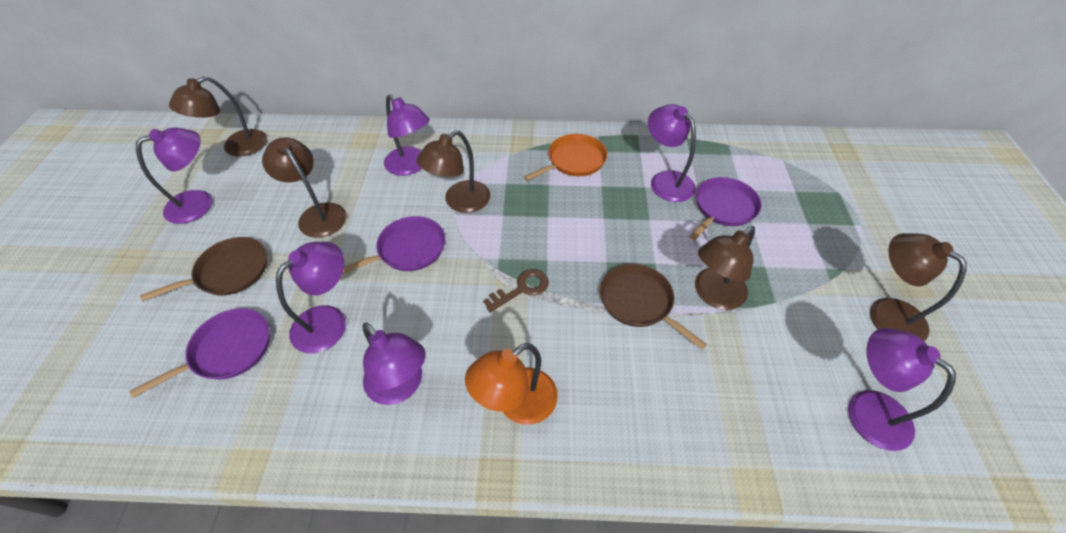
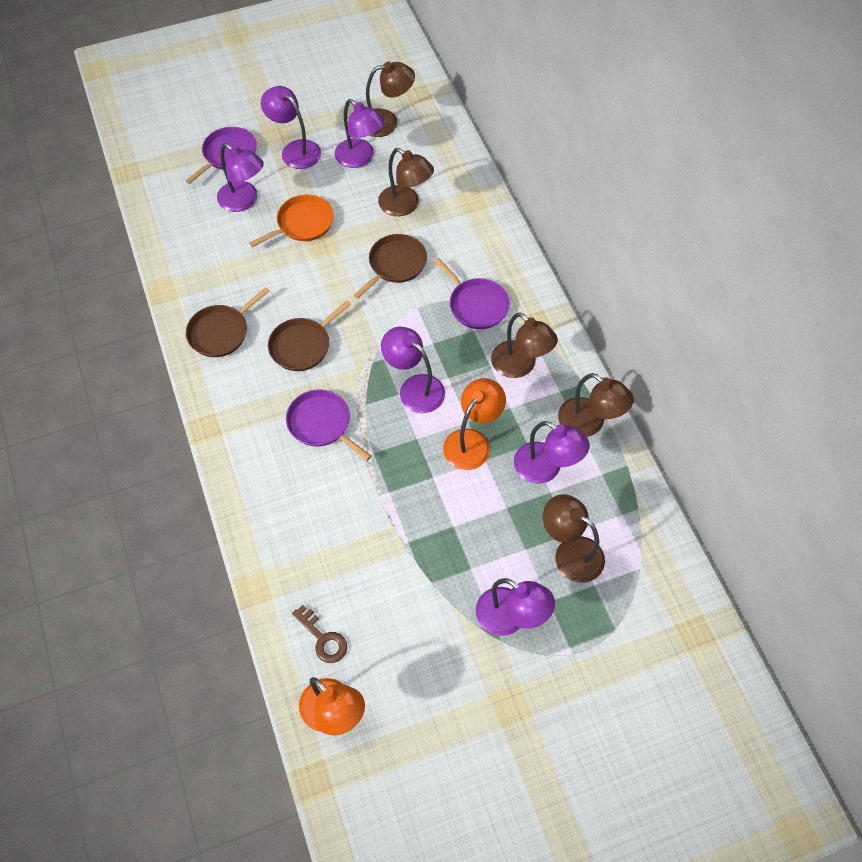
brown pan: [140,237,267,301] [600,264,707,350] = 2 -> [186,287,270,357] [268,300,351,371] [354,234,427,299] = 3
orange lamp: [465,343,558,425] = 1 -> [299,677,365,736] [443,378,506,470] = 2

